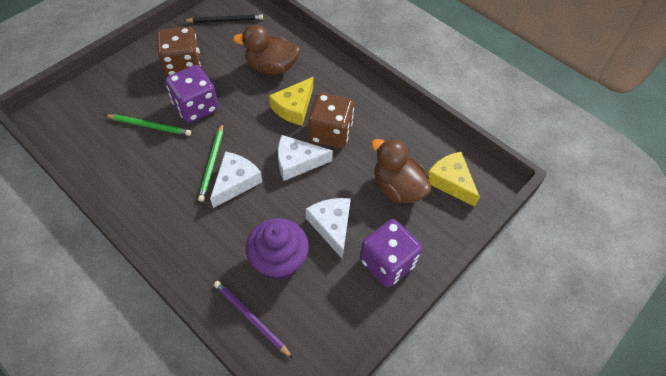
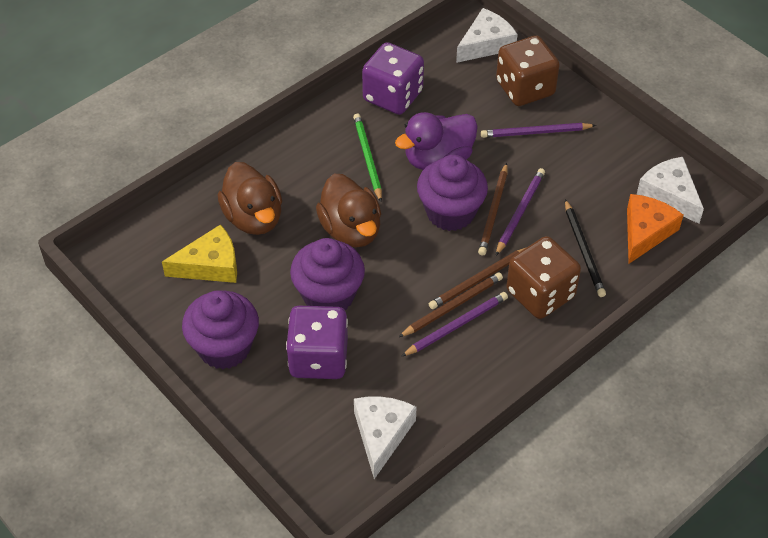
brown pencil: none = 0 -> [399,272,503,337] [429,247,527,309] [478,163,508,256] = 3
green pencil: [105,114,191,136] [198,123,223,202] = 2 -> [353,114,382,201] = 1
orange cheese: none = 0 -> [627,194,683,263] = 1
purple cupcake: [246,218,309,281] = 1 -> [182,290,259,369] [290,238,365,310] [417,155,488,231] = 3
purple duck: none = 0 -> [395,112,478,170] = 1
purple pencil: [214,281,293,358] = 1 -> [401,292,508,357] [481,123,596,138] [496,168,545,255] = 3
yellow cheese: [269,77,313,126] [428,152,480,207] = 2 -> [162,224,237,283] = 1

